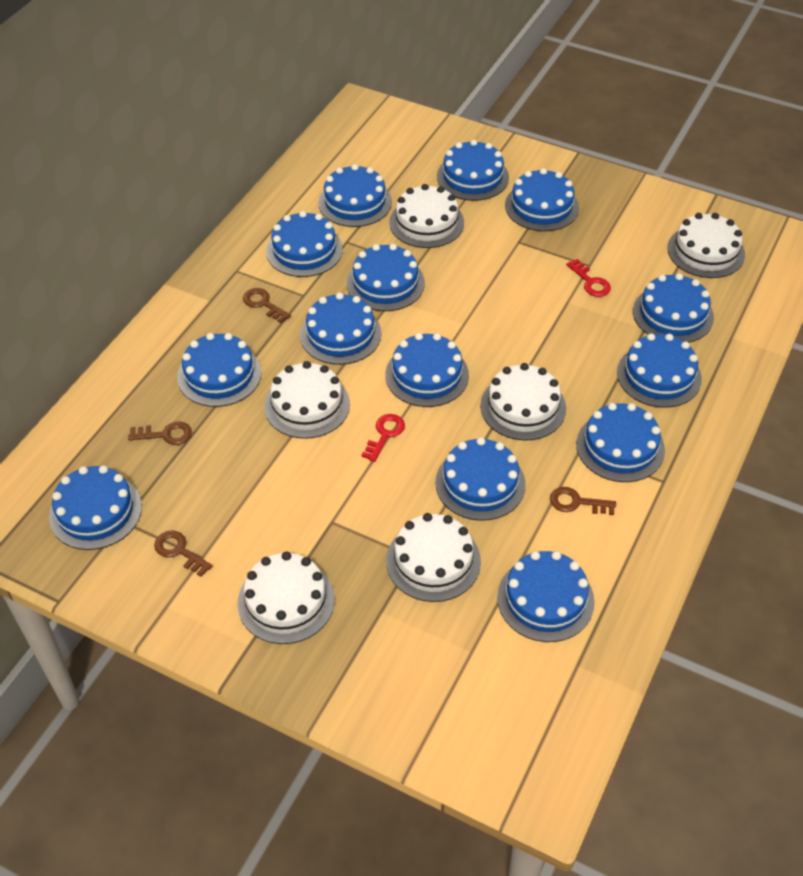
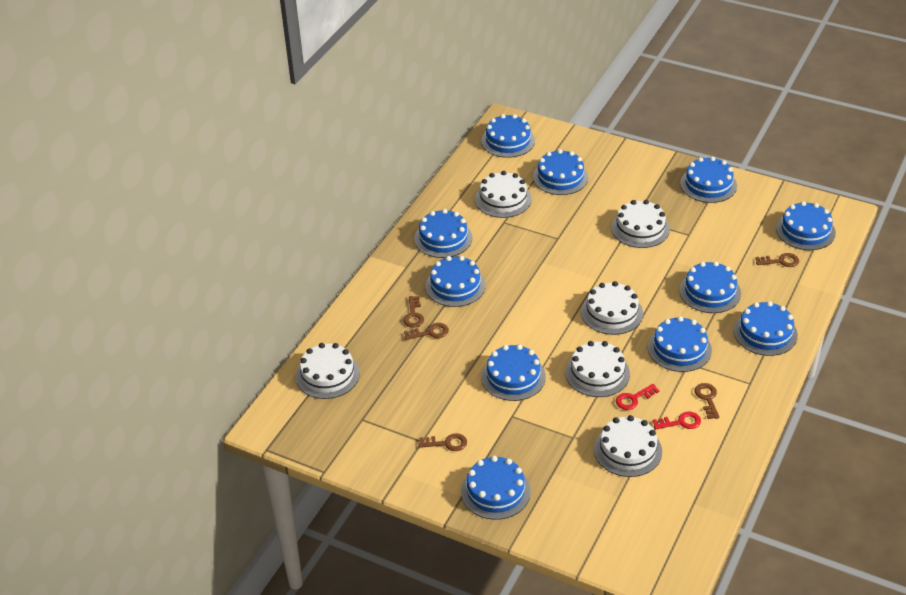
blue cake: [49,465,142,550] [177,333,261,407] [266,211,343,277] [300,293,382,365] [318,164,392,227] [347,244,425,311] [385,333,469,407] [435,437,526,521] [437,140,509,201] [497,551,595,642] [505,168,579,231] [576,403,665,482] [617,333,702,408] [633,273,714,343] = 14 -> [414,209,472,258] [425,256,486,307] [461,456,531,520] [481,114,535,158] [481,344,546,401] [533,149,588,195] [648,316,712,372] [679,261,741,313] [680,156,737,203] [734,301,798,356] [776,201,836,250] = 11
brown key: [128,421,192,445] [154,531,212,577] [243,288,291,323] [550,487,616,515] = 4 -> [403,296,424,328] [404,323,449,340] [418,433,467,451] [695,383,720,419] [755,253,799,267] = 5

